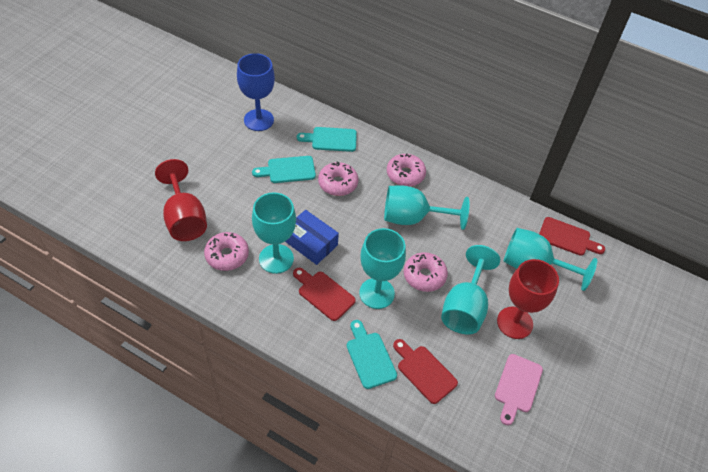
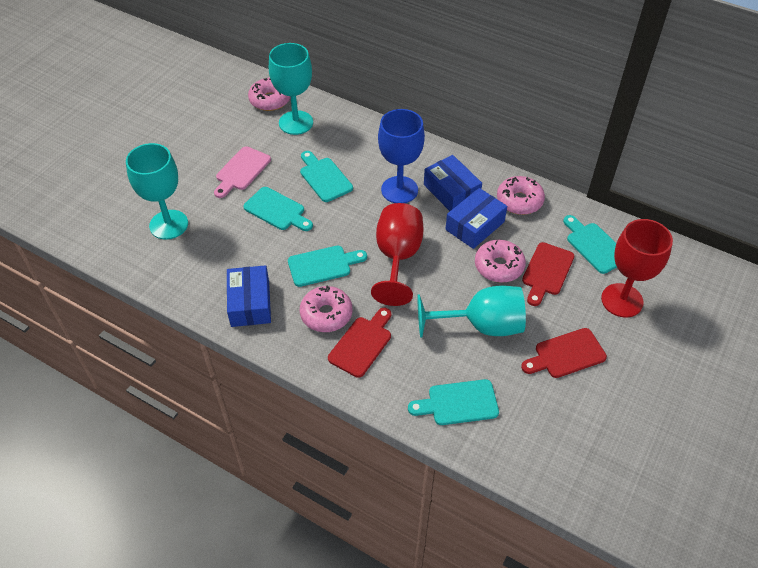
blue box: [285,210,339,265] = 1 -> [227,265,271,327] [424,155,482,211] [445,188,507,249] = 3
turquoise cutting board: [252,156,316,183] [297,127,357,152] [347,320,397,389] = 3 -> [243,187,313,231] [288,246,367,287] [300,151,353,202] [408,379,499,425] [563,215,617,274] = 5
turquoise goblet: [252,192,296,274] [359,228,406,309] [384,186,470,230] [441,245,500,334] [503,228,597,291] = 5 -> [126,143,188,240] [269,43,313,135] [417,286,526,338] = 3

